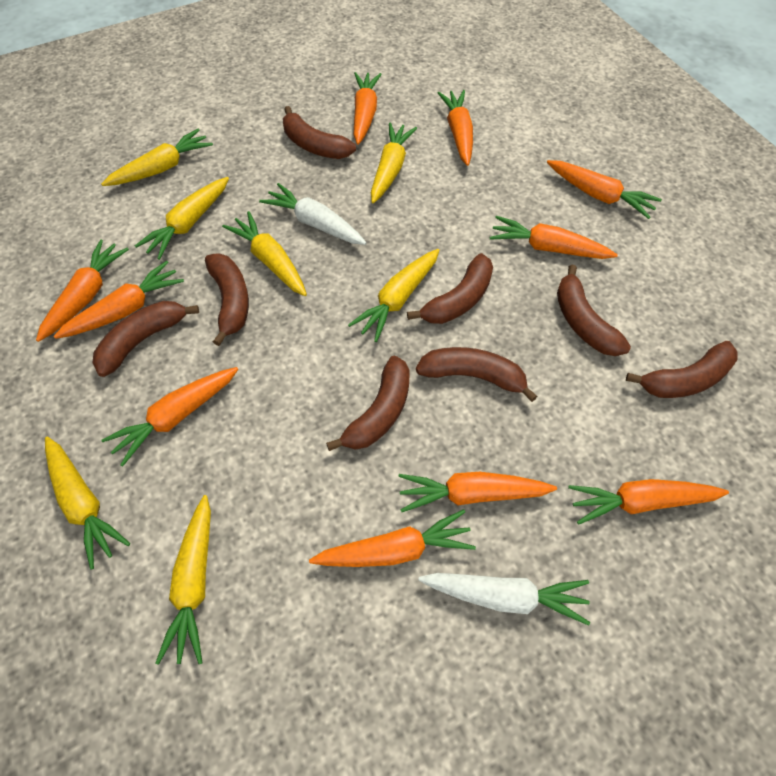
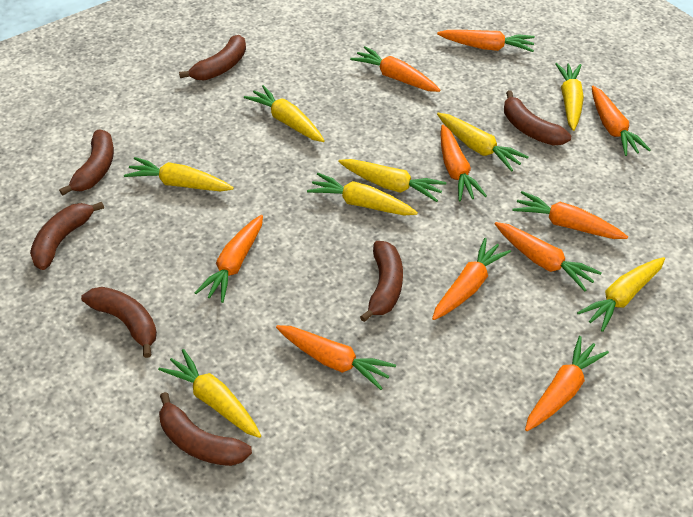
brown banana: [93,301,199,377] [205,253,249,346] [283,106,356,159] [326,356,410,451] [407,253,493,324] [416,347,538,402] [557,264,631,356] [626,340,738,398] = 8 -> [30,202,104,270] [59,130,114,196] [81,287,157,358] [159,392,252,466] [179,35,246,80] [360,241,403,322] [504,91,571,146] = 7
white carrot: [259,183,366,245] [418,573,590,626] = 2 -> none = 0
yellow carrot: [45,437,130,570] [101,129,213,186] [135,177,229,260] [155,495,211,665] [222,211,307,296] [348,249,439,342] [371,122,417,203] = 7 -> [124,157,234,192] [158,349,261,438] [244,85,325,142] [307,173,418,216] [339,159,446,202] [437,113,529,172] [555,63,584,131] [577,257,665,332] = 8

